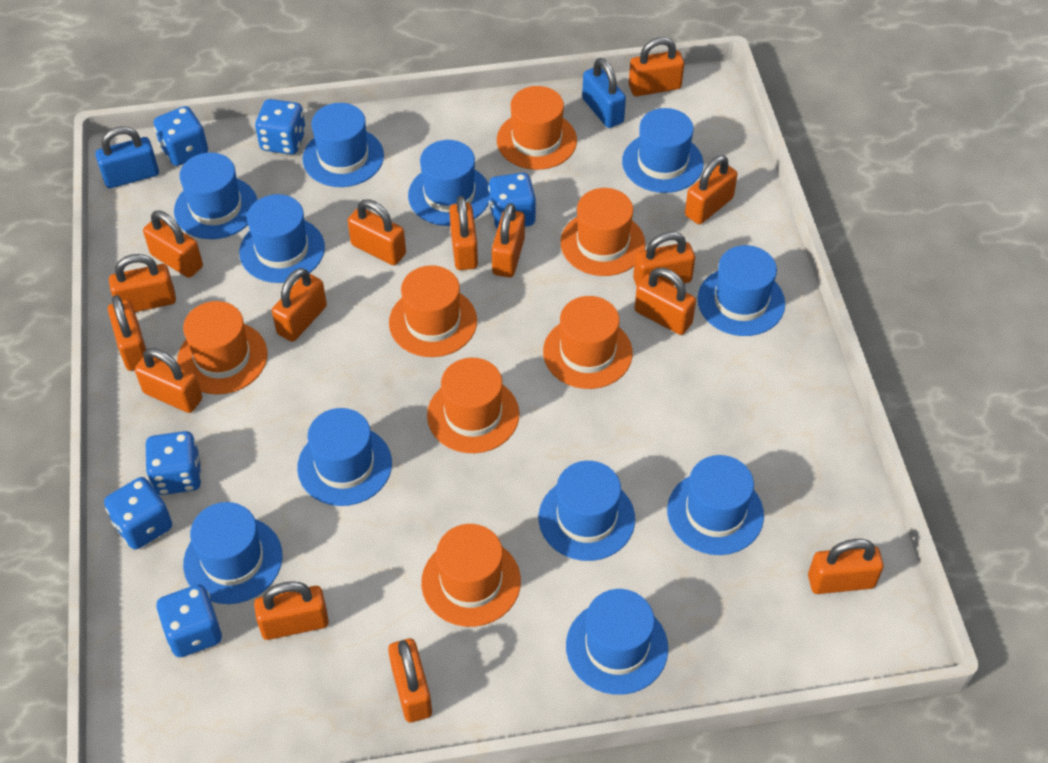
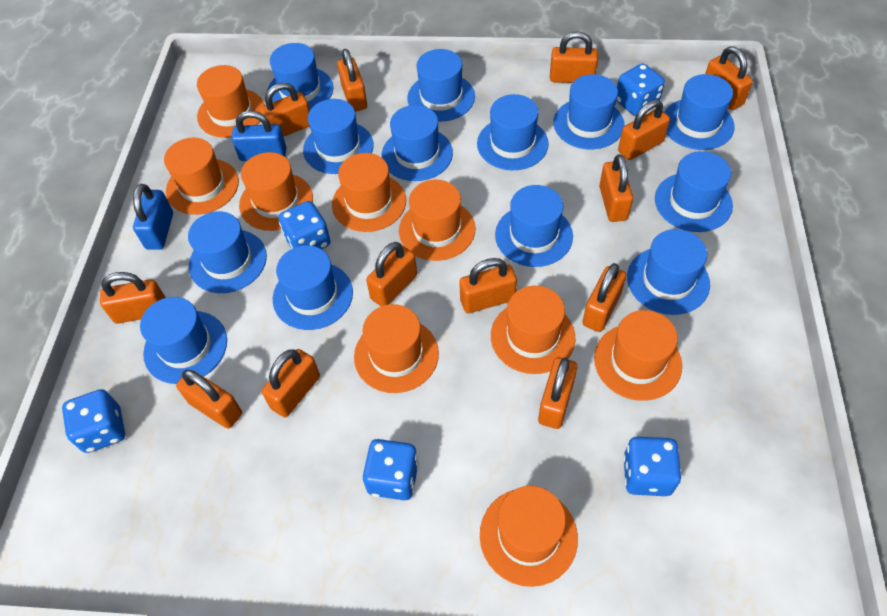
blue dice: [104,477,172,549] [145,431,202,495] [154,106,208,166] [156,584,222,657] [255,99,306,154] [488,173,536,229] = 6 -> [62,389,125,453] [278,201,331,249] [363,439,419,500] [616,63,665,116] [623,437,681,496] = 5
blue hat: [174,152,257,239] [183,502,283,604] [239,194,325,283] [297,408,392,506] [303,103,384,187] [408,140,489,226] [539,461,635,561] [566,589,668,695] [622,108,704,193] [667,455,764,555] [698,245,785,336] = 11 -> [140,297,227,384] [188,211,267,293] [267,43,333,110] [273,245,353,330] [303,99,374,174] [382,105,453,181] [407,49,475,122] [477,94,549,170] [495,185,573,267] [553,74,624,149] [627,229,710,315] [655,151,733,232] [664,74,735,150] = 13
orange hat: [177,301,268,395] [389,265,477,357] [421,524,521,627] [427,358,519,453] [497,86,577,170] [543,296,633,389] [560,188,645,276] = 7 -> [164,138,239,215] [197,65,265,138] [239,152,313,231] [332,153,406,232] [354,304,439,393] [399,180,475,261] [480,486,578,587] [491,286,575,374] [594,310,682,401] = 9
orange padlock: [108,295,146,371] [109,254,176,312] [135,348,202,413] [143,211,203,278] [254,581,329,640] [272,268,327,342] [348,199,406,265] [388,638,432,722] [449,196,478,270] [492,203,525,277] [629,37,684,96] [633,232,695,286] [635,268,696,335] [685,155,738,224] [808,539,884,594] = 15 -> [100,272,166,324] [176,370,242,429] [260,83,310,137] [262,349,320,417] [337,49,367,112] [366,242,417,306] [459,258,517,313] [538,357,577,429] [550,31,598,83] [582,263,626,332] [599,154,633,222] [618,100,670,160] [705,46,753,110] = 13

